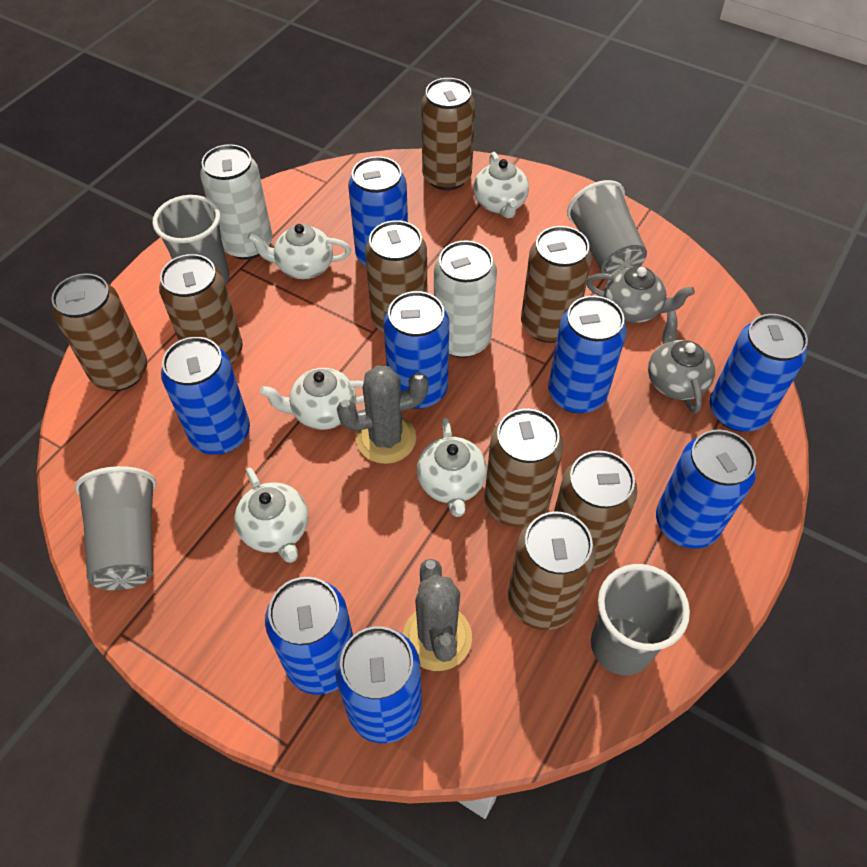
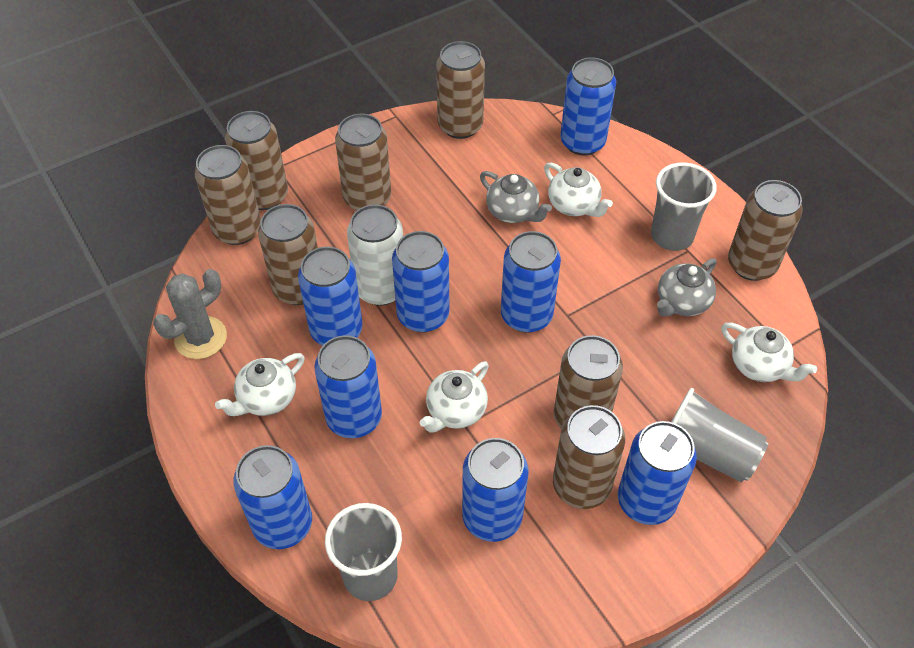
grey cactus: [337,365,428,464] [403,559,472,671] = 2 -> [153,269,227,359] = 1
grey cup: [75,466,156,590] [153,195,229,285] [567,180,647,274] [591,564,690,675] = 4 -> [325,503,402,601] [651,162,717,251] [671,388,768,482] = 3
white can: [200,144,273,260] [434,240,497,358] = 2 -> [347,204,403,306] = 1
white teapot: [234,468,308,563] [248,224,351,279] [260,368,364,430] [417,418,487,517] [473,152,529,218] = 5 -> [215,353,305,416] [420,361,489,433] [544,162,613,217] [721,323,817,382] = 4

